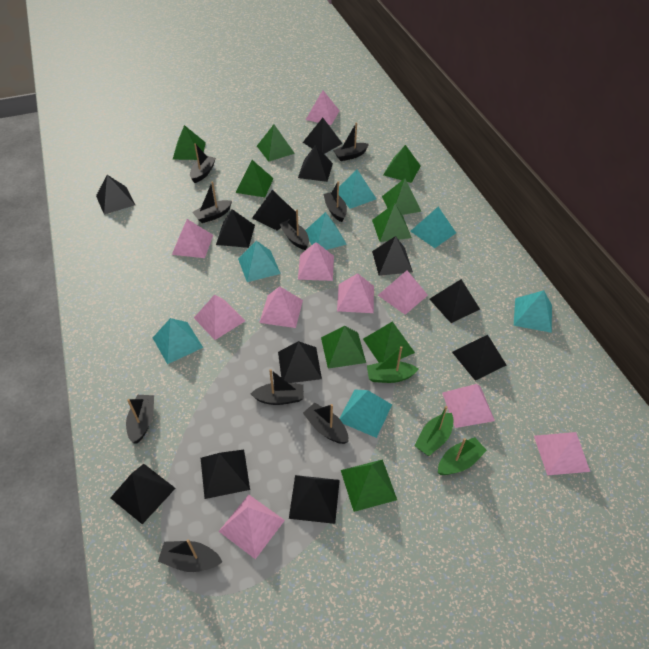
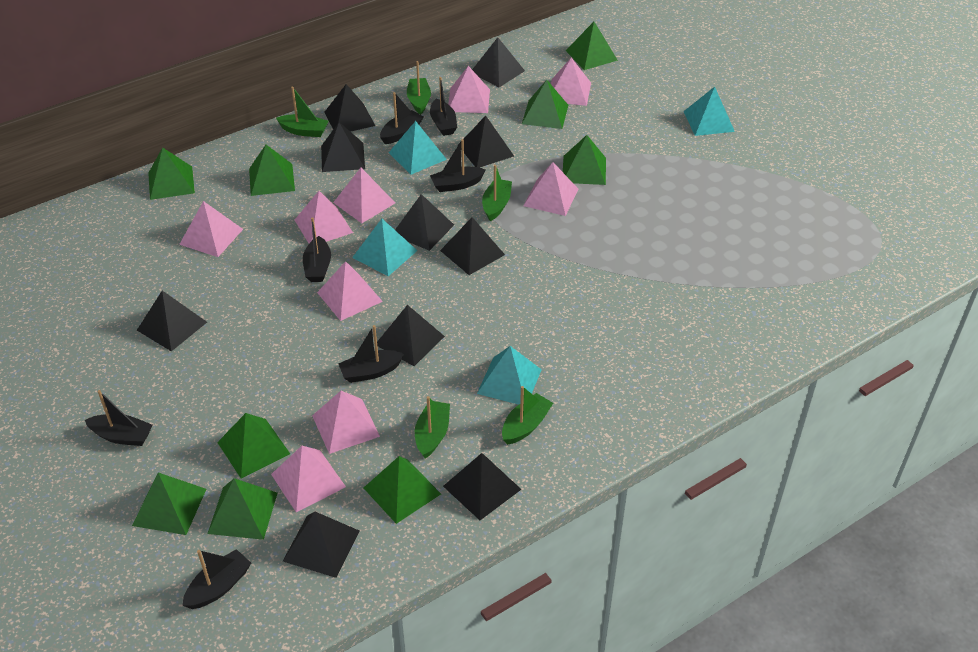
black boat: [126,395,154,444] [158,539,223,572] [190,143,216,183] [192,181,232,223] [251,369,304,405] [280,209,309,250] [303,403,348,444] [324,181,347,222] [333,122,369,161] = 9 -> [85,390,153,446] [182,549,251,609] [303,217,331,282] [338,325,404,383] [380,92,424,144] [430,77,457,136] [430,139,486,192] = 7
black pyramid: [96,175,135,215] [110,464,176,524] [201,450,250,499] [216,209,255,248] [252,190,295,231] [278,341,322,383] [289,475,340,524] [298,145,333,182] [303,118,343,154] [372,236,413,276] [430,279,480,323] [452,335,506,381] = 12 -> [137,291,207,351] [283,512,359,578] [321,122,365,172] [325,84,375,132] [377,305,445,366] [395,194,454,251] [440,217,505,275] [443,453,522,520] [458,116,514,168] [472,37,525,87] = 10
green boat: [367,346,419,383] [414,406,454,456] [438,437,487,475] = 3 -> [276,87,329,137] [407,61,431,115] [415,396,450,458] [482,165,512,221] [502,386,553,445] = 5
pink pyramid: [172,219,213,258] [194,295,245,340] [219,495,285,559] [259,286,303,328] [298,242,334,281] [306,90,340,125] [337,273,374,313] [378,270,428,315] [442,384,495,428] [534,432,590,475] = 10 -> [179,201,243,257] [271,446,346,512] [295,191,353,243] [312,391,380,454] [317,261,383,321] [333,168,395,223] [448,66,490,113] [523,162,578,216] [551,58,591,106] = 9
turquoise pyramid: [153,318,203,364] [238,241,281,282] [305,212,346,250] [339,170,377,209] [339,389,392,438] [410,206,456,248] [514,290,552,333] = 7 -> [352,219,417,276] [389,121,447,175] [477,346,542,405] [683,87,735,136] = 4

